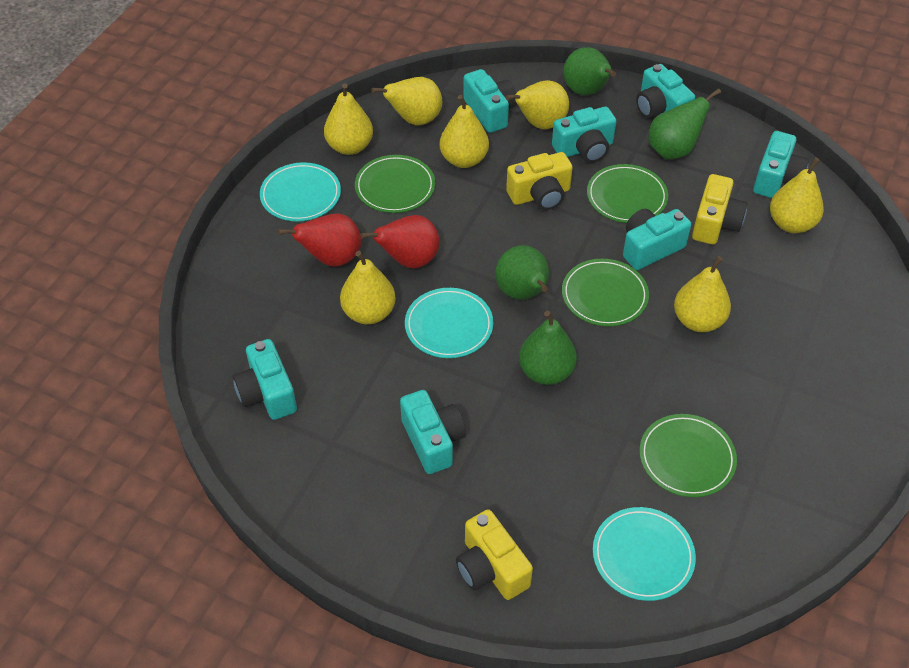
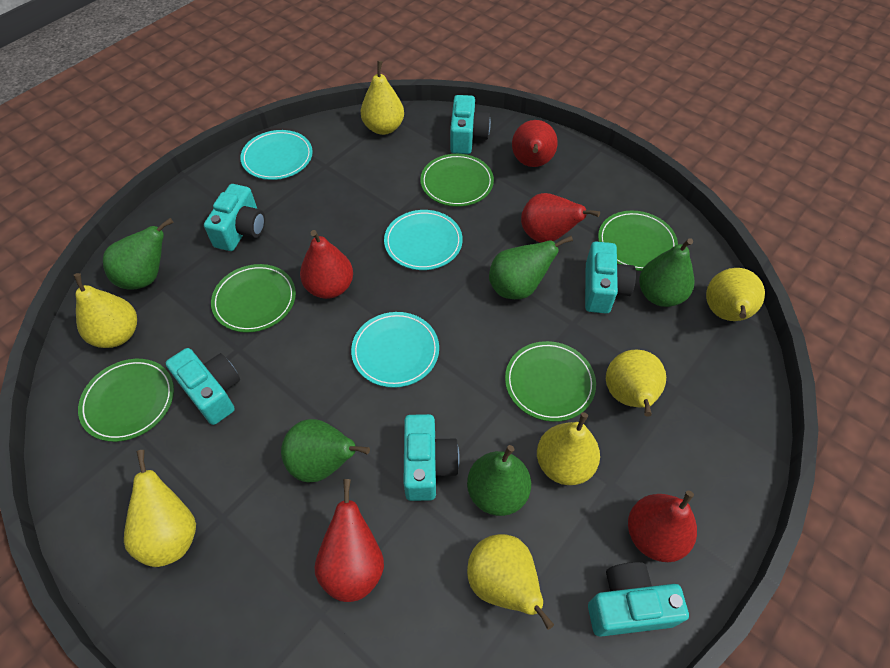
green pear: [495,245,549,300] [519,311,577,385] [563,47,616,95] [648,88,721,159] = 4 -> [103,218,174,290] [281,419,370,482] [467,445,531,516] [489,236,573,299] [639,238,694,307] = 5
green plate: [355,155,435,213] [562,259,649,326] [587,164,668,223] [640,414,737,497] = 4 -> [78,359,174,442] [211,264,296,333] [420,154,494,207] [505,341,596,422] [598,211,678,271] = 5
red pear: [278,213,361,267] [360,215,440,269] = 2 -> [300,230,353,299] [315,479,384,602] [512,120,558,167] [521,193,600,243] [628,491,697,562] = 5
turquoise camera: [233,339,297,420] [400,390,466,474] [463,69,517,133] [552,107,616,163] [623,209,691,270] [636,64,695,118] [753,131,809,198] = 7 -> [166,348,240,425] [204,184,265,251] [403,414,460,501] [450,95,491,154] [585,242,636,314] [588,562,689,637] = 6
yellow camera: [456,509,533,600] [506,152,573,210] [692,174,747,245] = 3 -> none = 0

